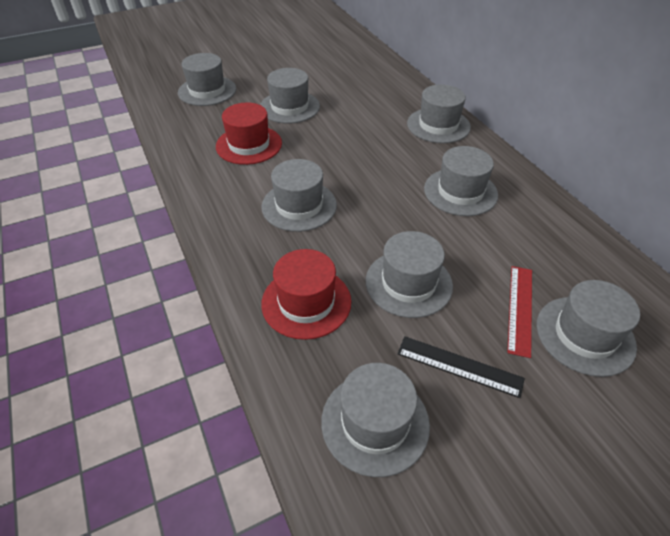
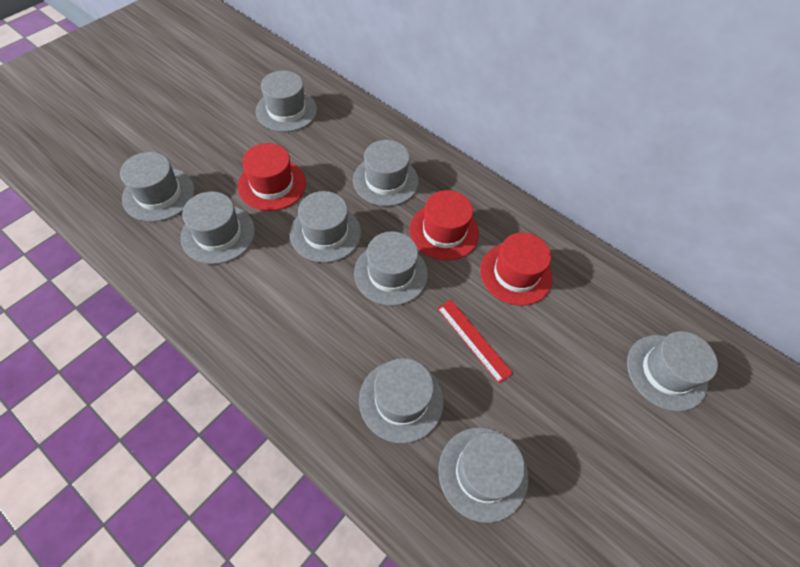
black ruler: [397,336,525,398] = 1 -> none = 0
grey hat: [178,53,236,106] [260,68,320,124] [261,159,337,232] [321,363,430,477] [366,231,453,318] [407,84,471,143] [424,146,498,216] [536,280,640,377] = 8 -> [120,152,195,222] [181,191,255,264] [256,71,317,132] [290,191,361,263] [353,140,419,206] [354,231,428,306] [359,358,444,443] [439,427,529,523] [627,331,718,411] = 9
red hat: [216,103,282,165] [261,249,351,340] = 2 -> [238,143,306,211] [409,190,479,261] [480,233,553,306] = 3

